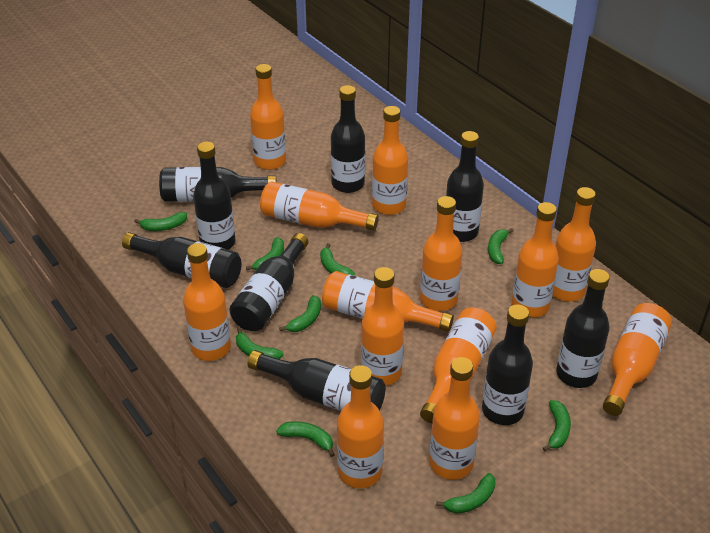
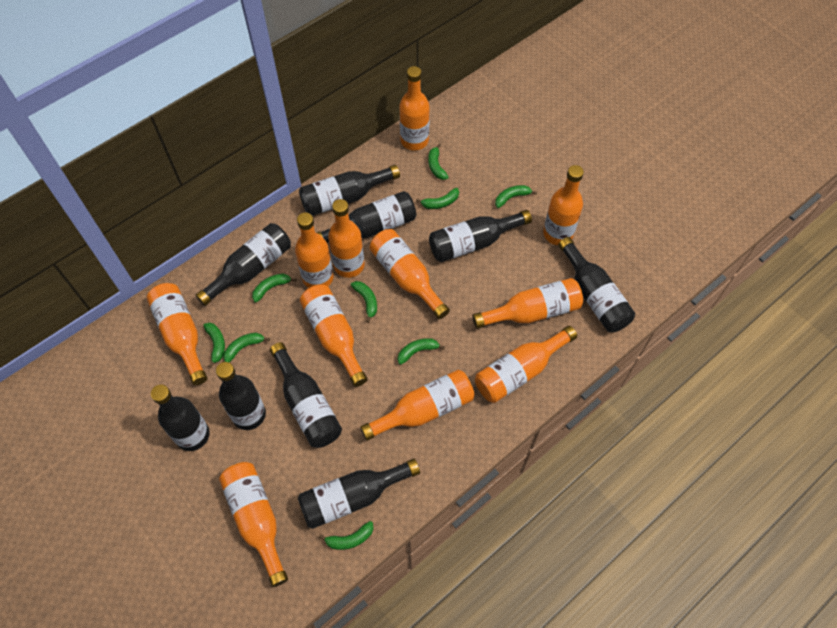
orange bottle: [183,243,231,361] [250,64,286,170] [260,181,379,231] [322,271,454,332] [337,365,384,489] [361,267,404,386] [372,106,408,215] [420,196,462,311] [420,308,497,423] [429,357,480,480] [512,202,559,318] [552,187,596,302] [603,303,672,416] = 13 -> [147,283,207,385] [219,462,288,587] [295,212,334,288] [300,284,368,387] [328,199,365,278] [360,370,474,441] [370,229,450,319] [399,66,430,150] [472,278,583,329] [475,326,577,403] [543,165,584,245] = 11

